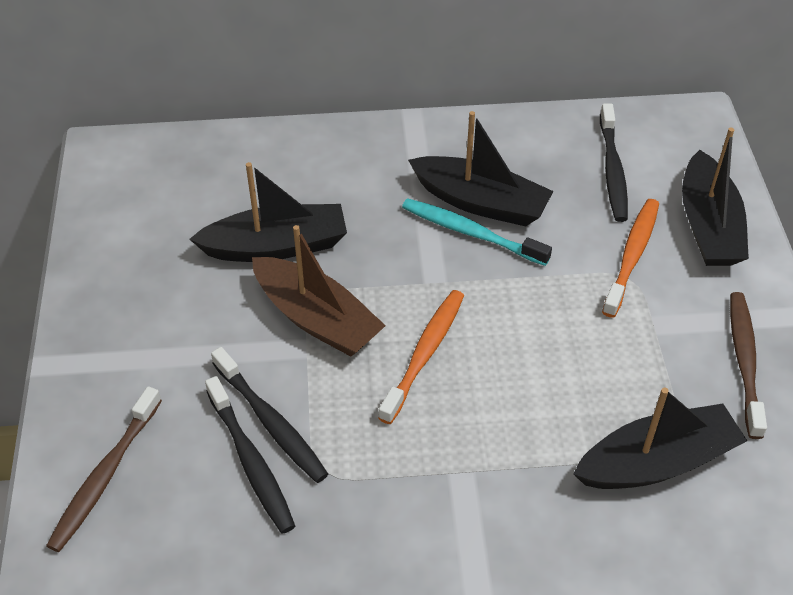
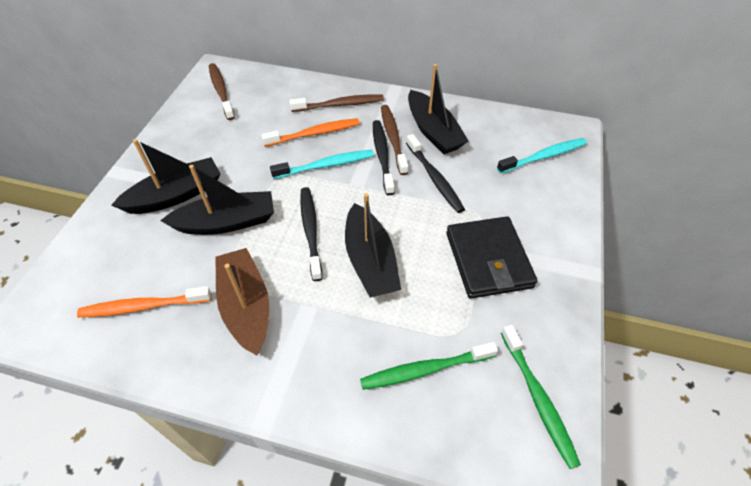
black wallet: none = 0 -> [446,216,537,299] = 1
brown toothbrush: [46,386,162,552] [730,292,767,439] = 2 -> [209,63,235,120] [289,95,384,112] [381,105,408,175] = 3
green toothbrush: none = 0 -> [360,342,498,390] [501,325,581,469] = 2
turquoise toothbrush: [402,198,552,266] = 1 -> [270,150,374,179] [497,138,587,174] = 2

